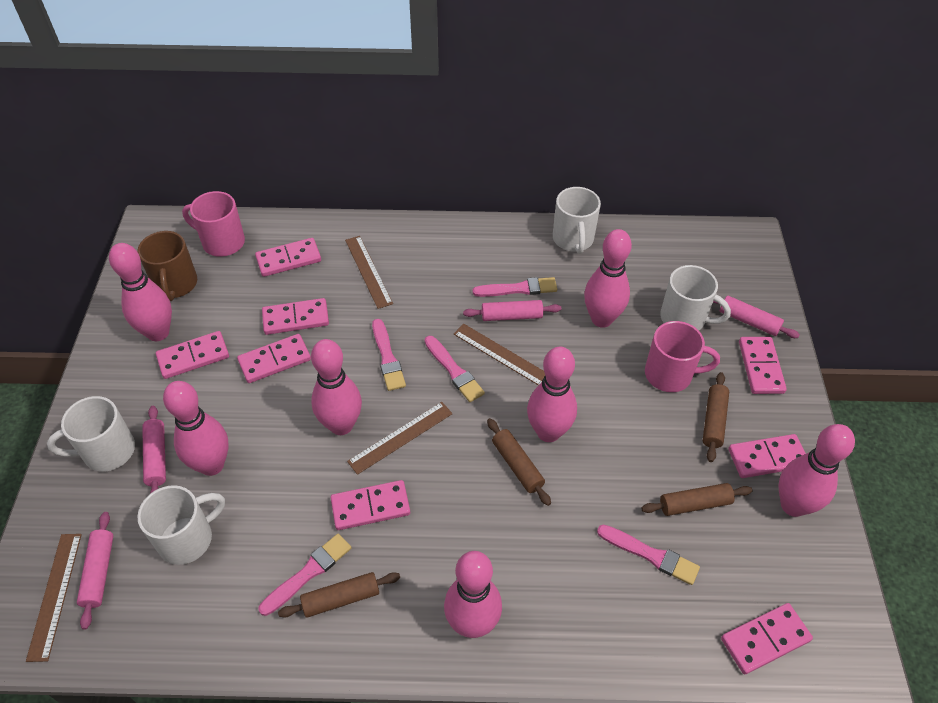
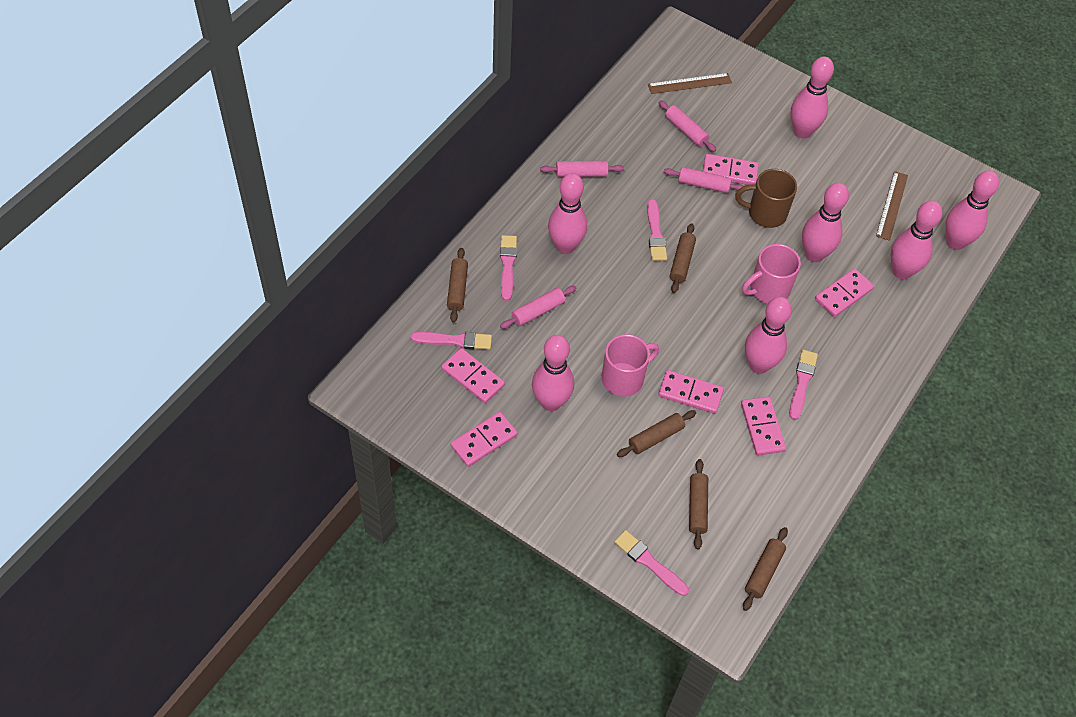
brown rolling pin: [278,572,400,618] [487,418,551,506] [641,483,752,516] [703,372,729,462] = 4 -> [447,248,468,323] [617,410,696,457] [670,223,696,293] [689,459,708,549] [743,527,788,611] = 5
brown ruler: [26,534,82,662] [345,236,393,309] [347,402,453,475] [454,324,545,386] = 4 -> [648,73,732,94] [876,171,908,241] = 2
pink domino: [156,331,229,379] [237,334,311,383] [255,238,321,277] [262,298,329,335] [331,480,410,530] [721,603,813,674] [728,434,806,478] [739,337,787,394] = 8 -> [441,348,505,403] [451,412,518,467] [658,370,724,414] [703,154,759,185] [741,397,786,456] [815,269,874,317] = 6
white mug: [47,396,135,472] [137,485,225,565] [553,187,601,254] [660,265,731,330] = 4 -> none = 0

